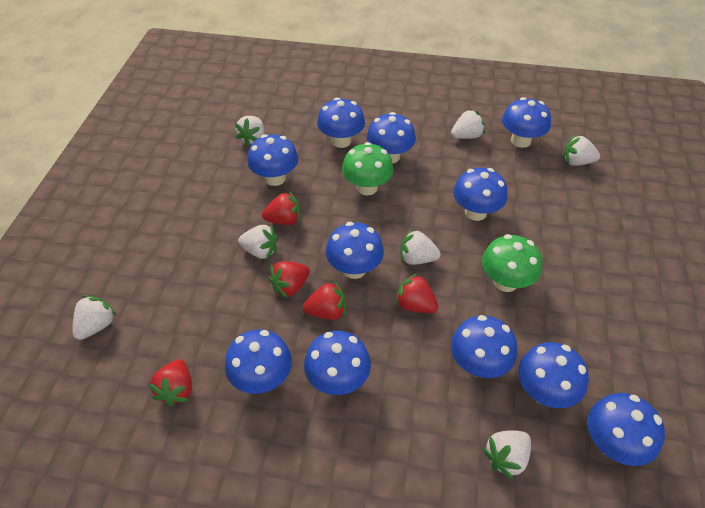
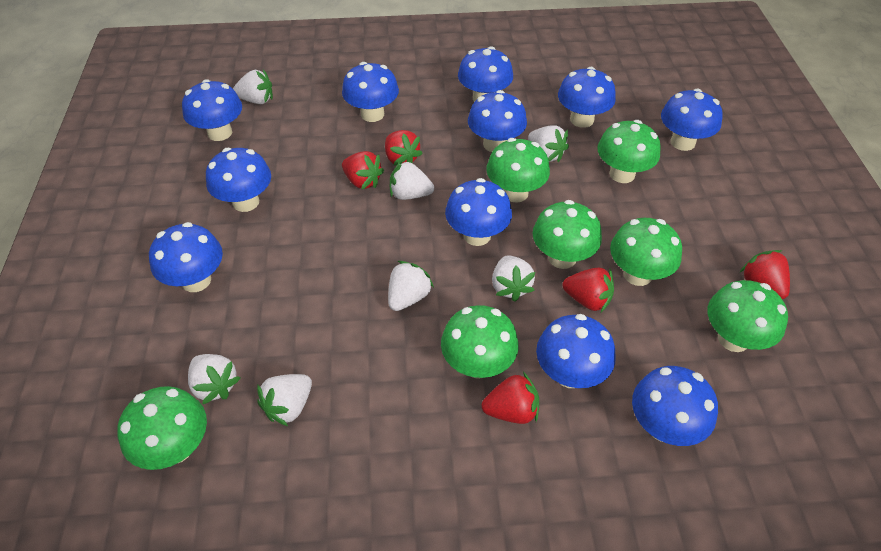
green mushroom: [342,142,394,196] [482,234,542,292] = 2 -> [117,386,207,470] [441,305,519,379] [486,138,550,203] [532,200,602,269] [598,120,661,183] [610,218,682,286] [707,280,788,352] = 7

